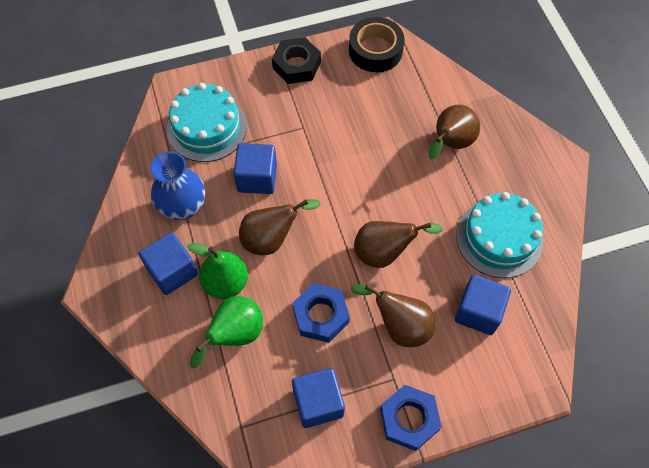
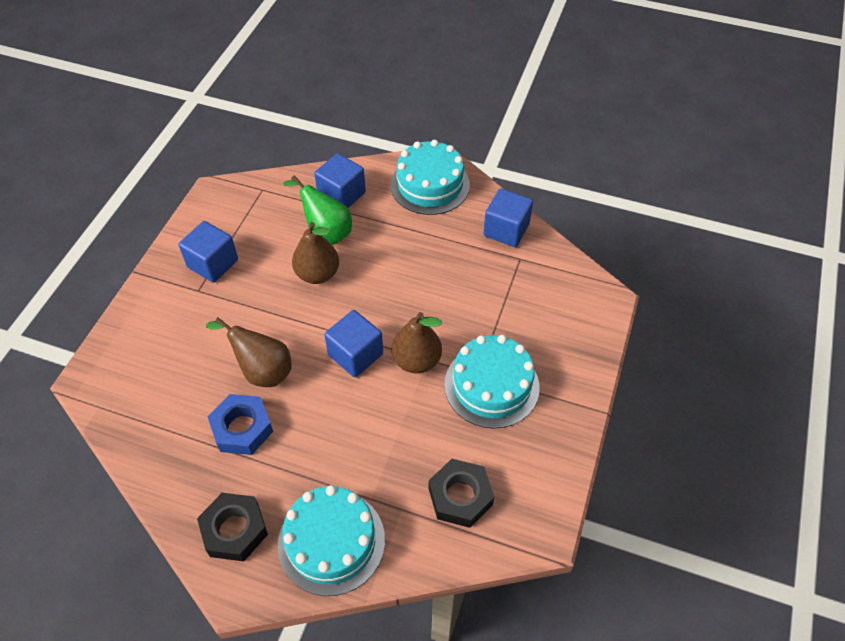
black nut: [272,37,321,84] = 1 -> [197,493,268,561] [429,459,494,528] = 2
black tape: [349,17,404,72] = 1 -> none = 0
blue nut: [293,283,350,343] [380,385,442,451] = 2 -> [208,394,273,455] = 1
blue vase: [150,151,205,220] = 1 -> none = 0
brown pear: [239,199,321,255] [351,284,435,347] [354,221,443,268] [428,105,480,159] = 4 -> [206,317,292,387] [292,222,339,284] [392,312,442,373] = 3
green pear: [187,243,248,299] [190,296,263,369] = 2 -> [283,176,352,245] = 1
turquoise cake: [167,83,247,162] [456,192,543,278] = 2 -> [278,485,385,596] [391,140,470,215] [444,335,539,429] = 3

